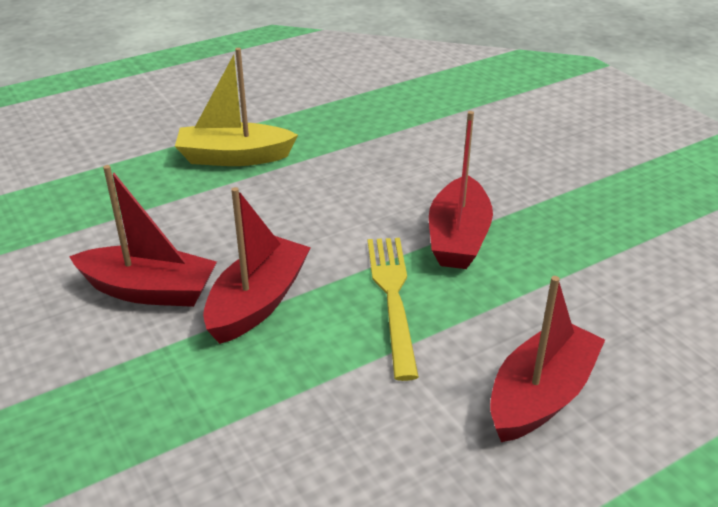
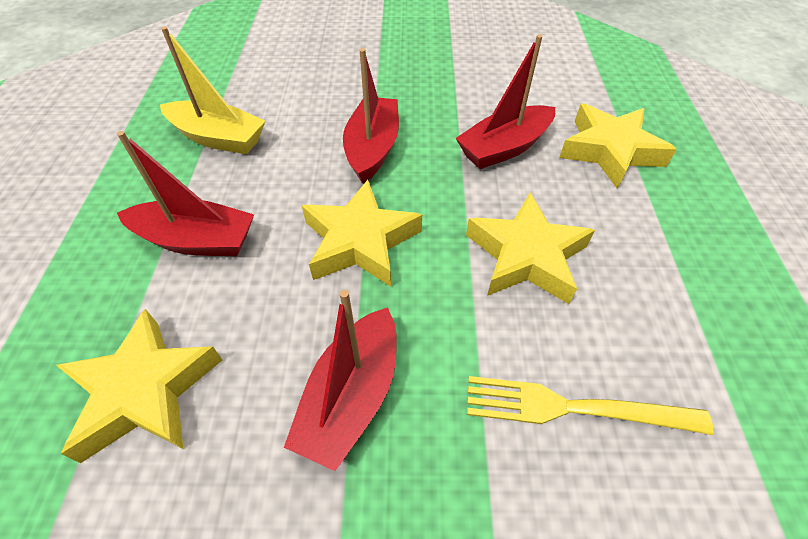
yellow star: none = 0 -> [56,309,222,463] [302,180,422,286] [466,193,595,304] [559,104,677,189] = 4

